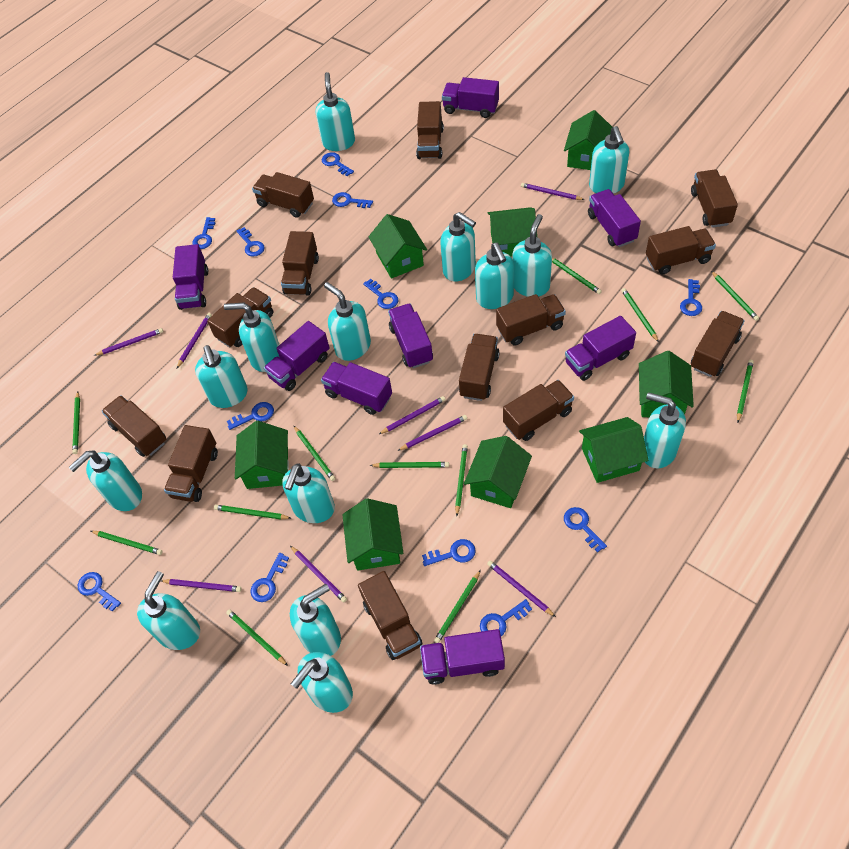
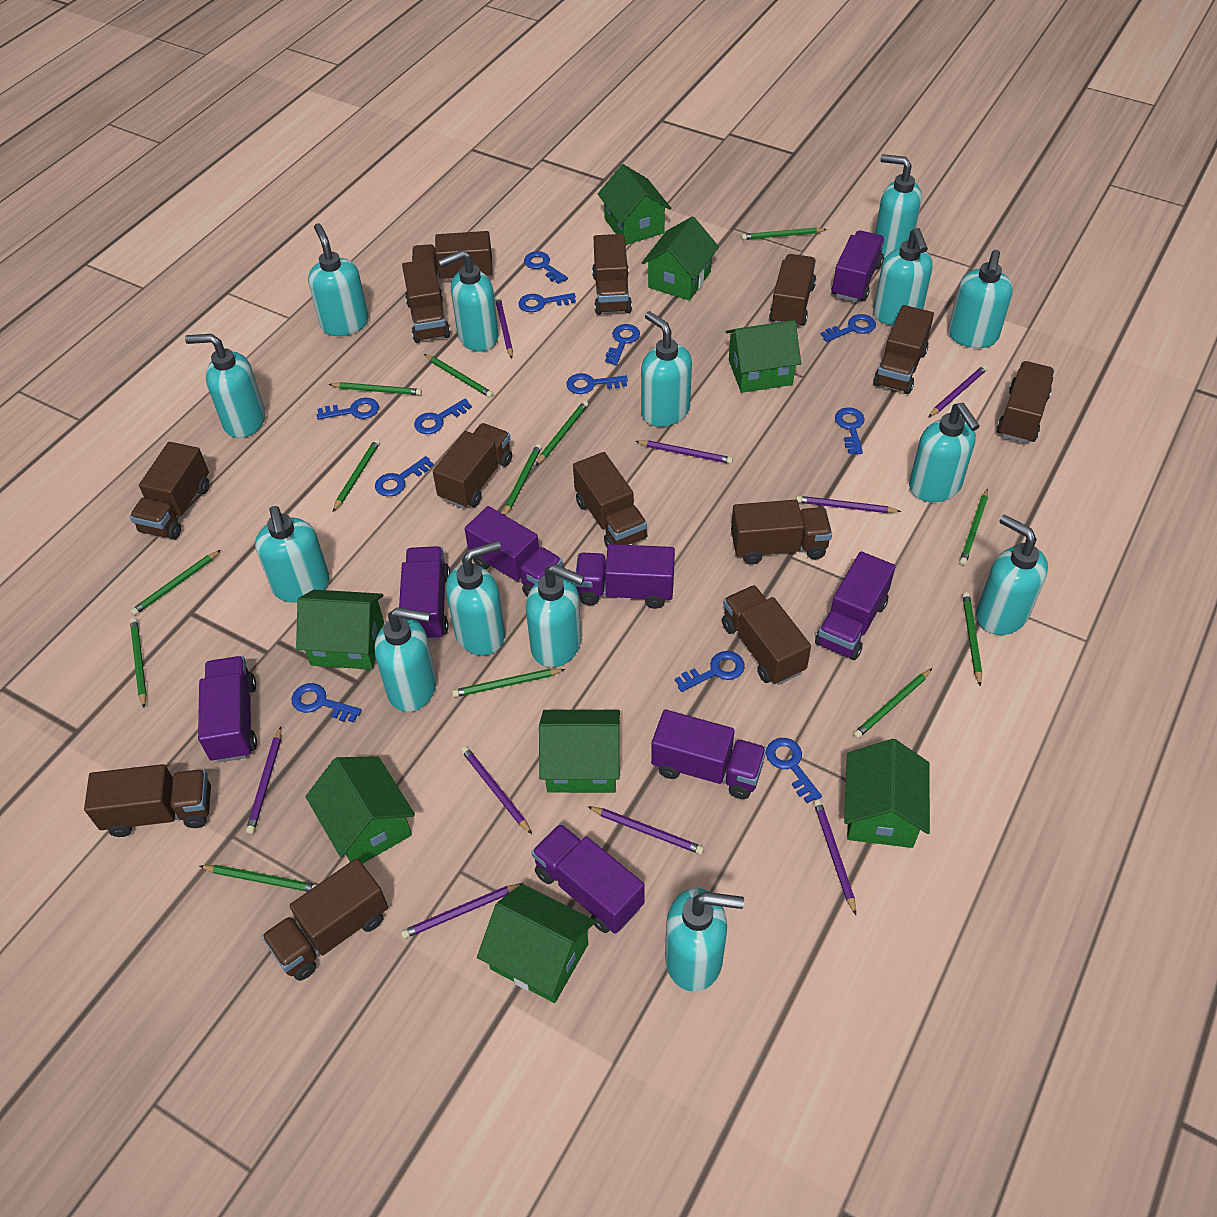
green pencil: [72,391,80,454] [91,531,162,555] [214,505,291,519] [226,609,288,666] [293,425,335,481] [370,462,449,468] [434,570,481,643] [455,444,468,516] [552,257,602,294] [621,288,659,342] [711,271,759,321] [737,360,754,423] = 12 -> [130,550,221,615] [130,618,147,708] [200,865,317,892] [328,382,422,395] [333,439,380,512] [424,354,493,398] [452,669,565,697] [503,444,542,516] [536,401,588,465] [742,228,827,240] [853,668,932,739] [959,488,988,565] [963,592,982,686] = 13
purple pencil: [94,328,163,356] [161,579,242,592] [177,313,212,368] [290,546,347,602] [379,396,446,434] [398,415,467,451] [487,560,556,617] [521,183,585,200] = 8 -> [246,727,281,834] [401,883,524,939] [461,746,532,834] [495,297,513,358] [588,806,704,854] [635,440,733,464] [796,496,901,513] [814,799,856,915] [929,365,987,417] = 9

